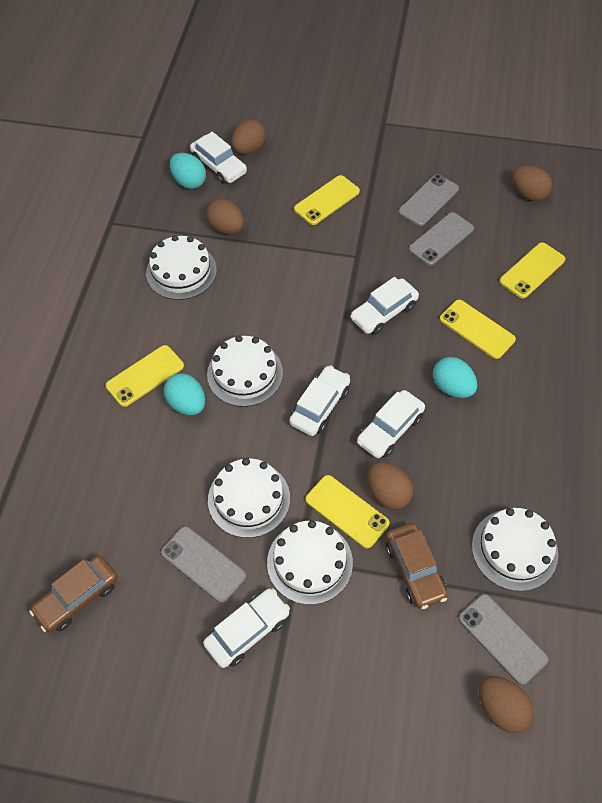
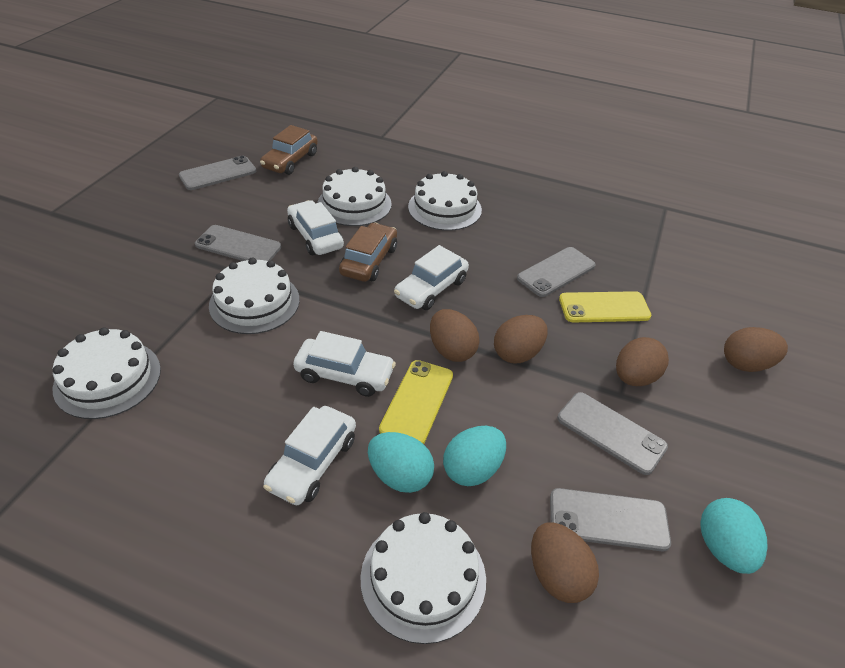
grey phone: [161,526,246,603] [398,174,459,226] [409,212,474,266] [459,594,548,685] = 4 -> [179,156,256,190] [195,225,281,261] [517,247,596,297] [550,488,671,551] [557,392,668,475] = 5
white car: [190,132,247,184] [203,588,290,668] [289,365,350,436] [350,277,419,335] [357,390,425,458] = 5 -> [263,406,356,505] [287,200,344,255] [293,331,396,397] [394,245,469,310] = 4
yellow phone: [106,345,184,407] [294,175,360,225] [306,475,389,549] [440,300,516,359] [500,242,565,298] = 5 -> [379,360,453,444] [559,291,652,323] = 2

